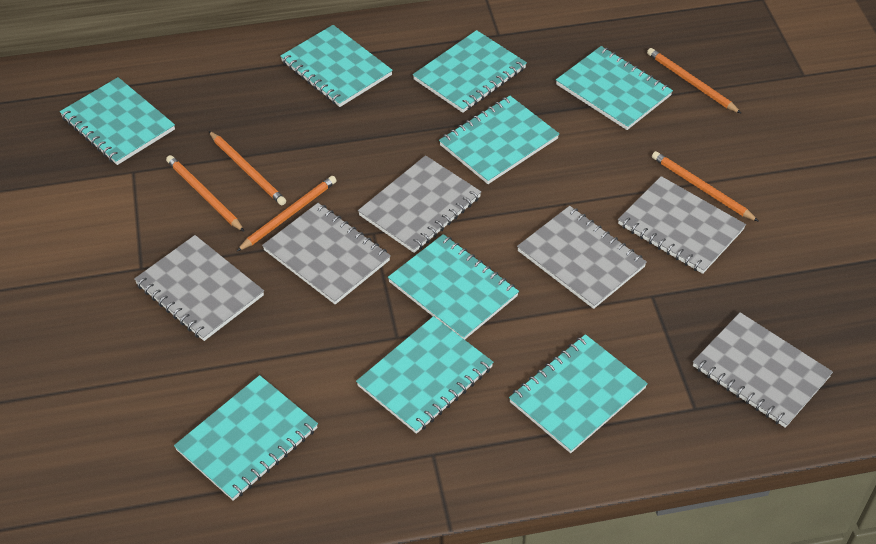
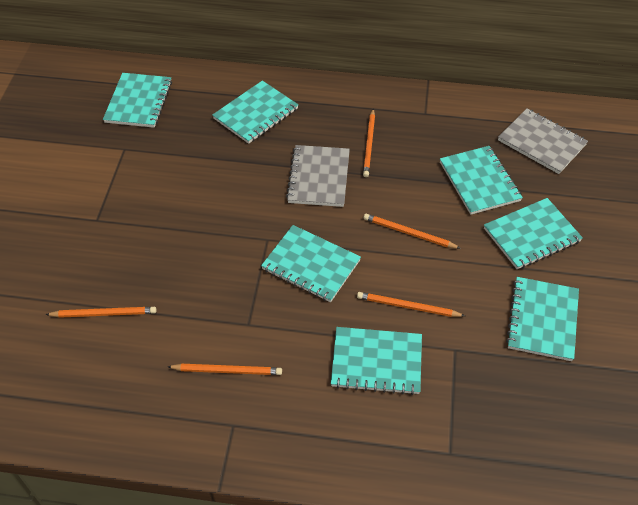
grey notebook: [134,235,264,341] [262,203,391,304] [358,155,481,253] [517,206,647,309] [618,176,746,274] [693,312,833,428] = 6 -> [286,145,350,207] [498,109,588,174] = 2
turquoise notebook: [60,77,175,165] [174,375,318,501] [280,25,393,107] [356,316,494,434] [388,234,519,340] [413,30,527,113] [439,96,559,184] [509,334,648,453] [556,46,673,130] = 9 -> [103,73,172,128] [212,81,298,144] [261,225,361,302] [331,327,422,395] [440,146,523,215] [484,198,583,269] [506,277,579,361] = 7

